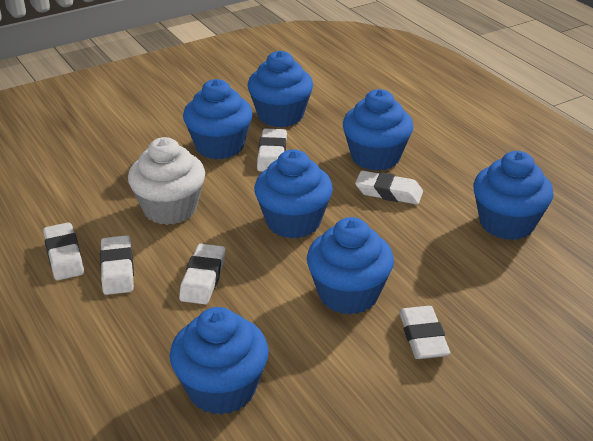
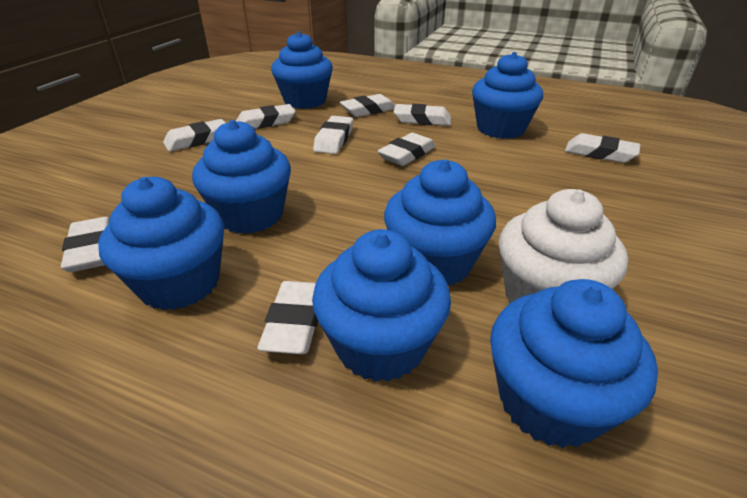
white eraser: [43,222,84,280] [100,235,134,295] [179,244,225,304] [257,129,287,172] [355,171,423,205] [399,306,450,359] = 6 -> [61,217,110,272] [163,119,226,151] [236,104,295,129] [258,281,318,354] [313,116,353,154] [340,94,395,117] [378,133,436,166] [393,104,451,126] [565,133,641,163] = 9

